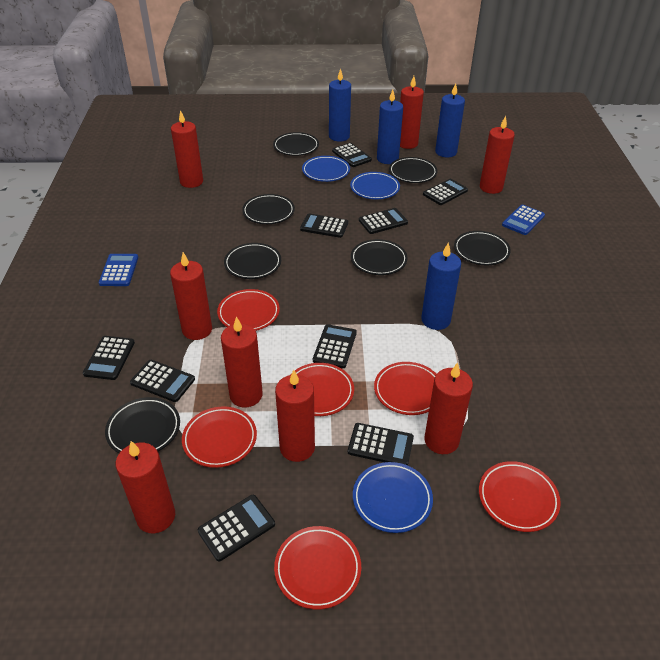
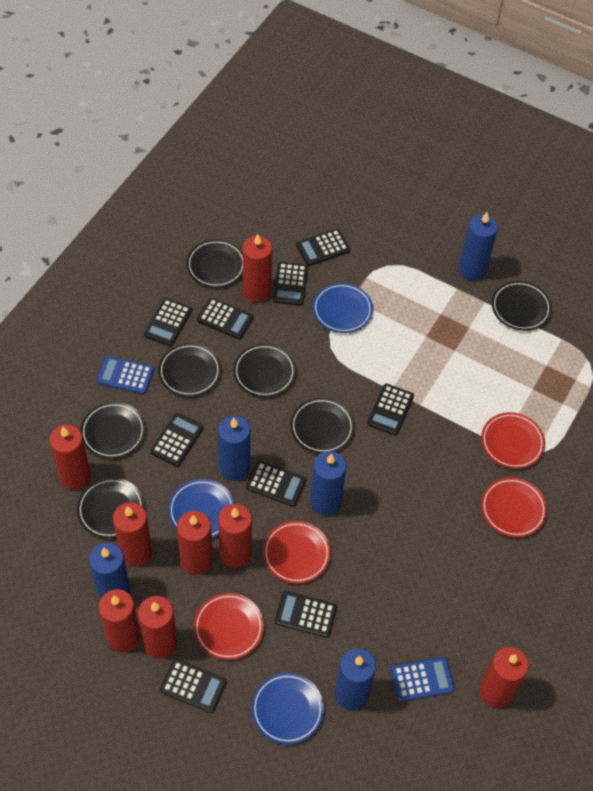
blue candle: [329,68,351,142] [377,90,403,164] [421,242,461,330] [435,83,465,157] = 4 -> [89,543,130,599] [218,416,250,481] [310,451,346,516] [335,648,376,710] [459,212,498,281] = 5
red plate: [182,407,257,468] [217,289,280,331] [274,526,361,609] [290,363,354,416] [374,362,436,415] [479,461,561,532] = 6 -> [194,593,264,660] [263,521,331,584] [481,412,545,469] [481,477,547,538] = 4

